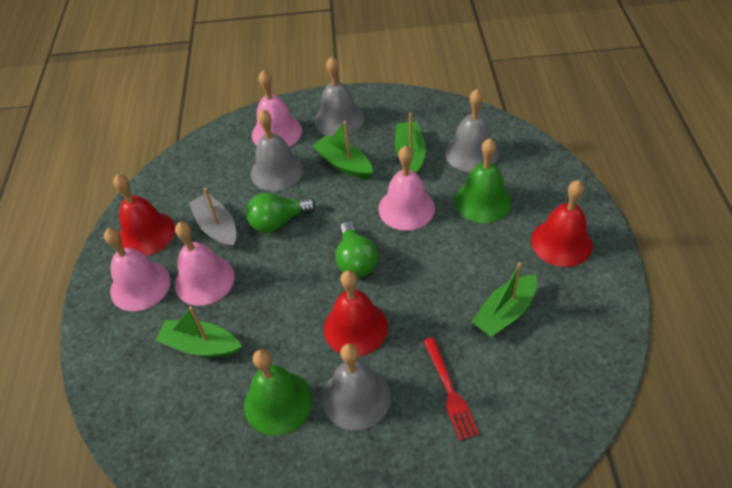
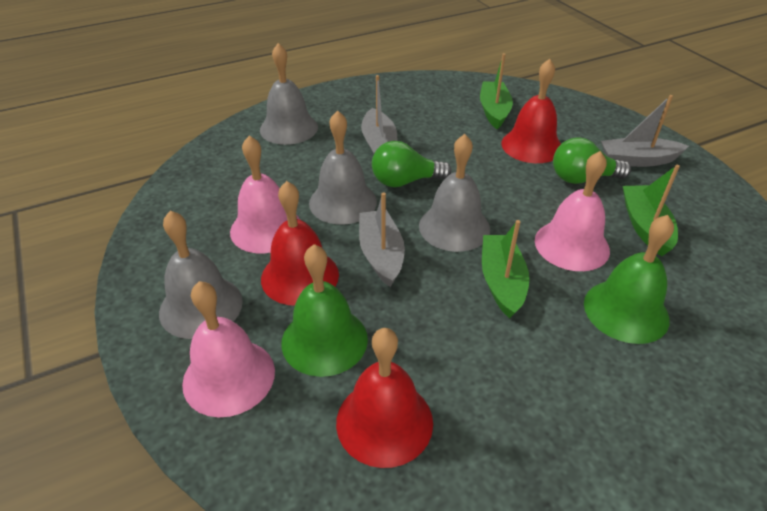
green boat: [155,306,242,357] [313,121,373,179] [395,113,426,174] [472,262,537,337] = 4 -> [480,53,513,129] [482,220,529,318] [623,165,680,256] = 3
grey boat: [189,188,236,249] = 1 -> [359,192,405,287] [361,75,397,154] [601,95,689,167] = 3
pink bell: [104,228,171,312] [175,222,235,306] [252,70,302,147] [378,146,435,231] = 4 -> [182,281,275,417] [230,135,300,253] [535,151,610,271] = 3
red fork: [423,337,479,441] = 1 -> none = 0

